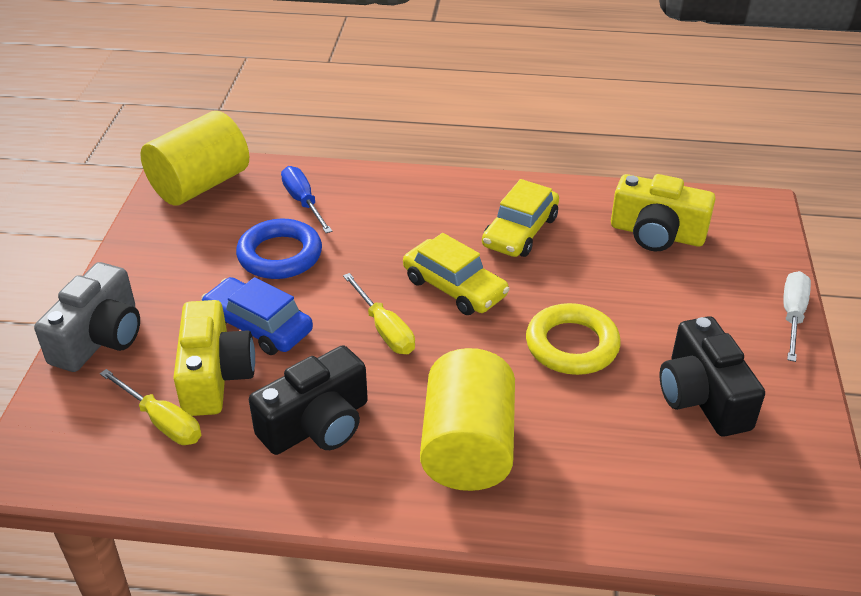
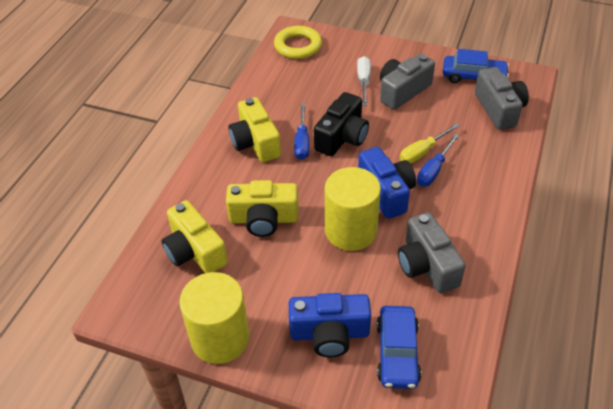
black camera: [249,345,368,455] [660,316,765,436] = 2 -> [314,92,369,156] = 1
blue camera: none = 0 -> [289,293,371,357] [358,147,416,219] = 2
blue car: [201,277,313,355] = 1 -> [377,306,421,389] [443,49,509,83] = 2
blue ring: [236,219,322,279] = 1 -> none = 0
blue screwdriver: [281,166,333,233] = 1 -> [294,104,309,160] [417,134,459,187] = 2
grey camera: [34,262,140,372] = 1 -> [380,54,435,110] [398,212,465,293] [475,67,529,130] = 3
yellow camera: [173,300,255,416] [611,174,715,251] = 2 -> [162,200,228,273] [226,180,298,237] [229,97,281,162] = 3
yellow car: [403,233,509,315] [482,179,559,257] = 2 -> none = 0
yellow screwdriver: [100,369,201,445] [343,273,415,354] = 2 -> [400,123,460,164] = 1

